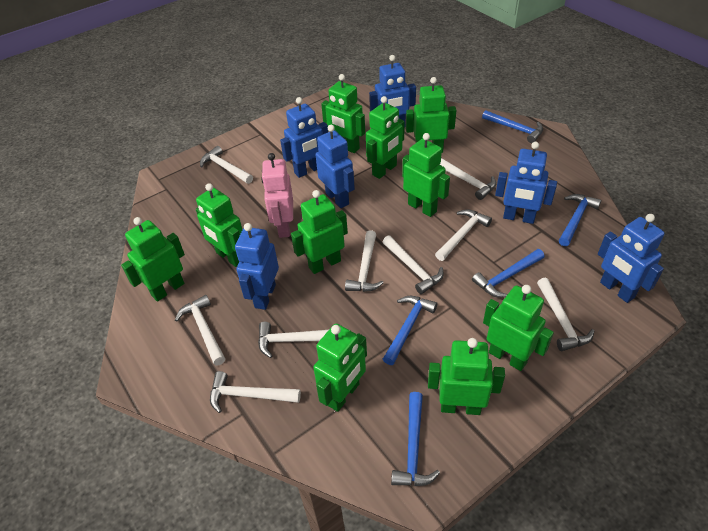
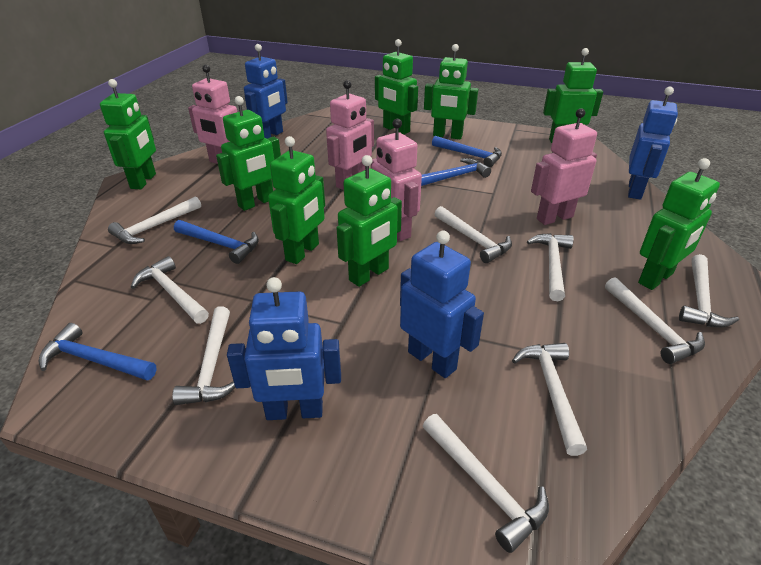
blue hammer: [383,296,437,365] [391,392,440,486] [472,249,545,297] [482,110,543,143] [559,194,601,246] = 5 -> [38,323,157,380] [174,220,259,264] [421,158,491,186] [432,136,502,168] = 4
blue robot: [235,223,279,310] [280,97,328,178] [316,125,355,208] [369,55,416,128] [495,142,557,224] [598,214,665,303] = 6 -> [227,277,341,420] [244,44,288,139] [400,231,484,378] [628,87,678,200] = 4
green robot: [121,217,185,302] [196,183,243,267] [291,190,348,274] [313,324,367,412] [321,74,365,153] [366,96,405,179] [402,133,450,217] [406,77,456,153] [428,338,505,415] [483,285,554,371] = 10 -> [100,79,156,189] [216,96,281,211] [268,136,325,264] [337,155,402,287] [375,39,418,135] [424,44,478,139] [543,48,603,143] [638,158,720,290] = 8
pink robot: [261,153,293,238] = 1 -> [188,65,237,164] [326,80,374,190] [371,119,422,241] [531,108,597,225] = 4

